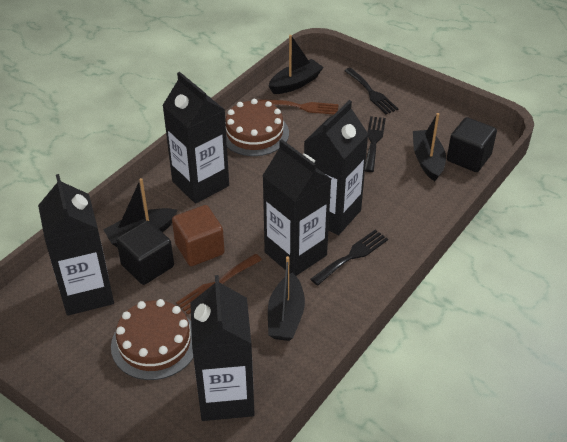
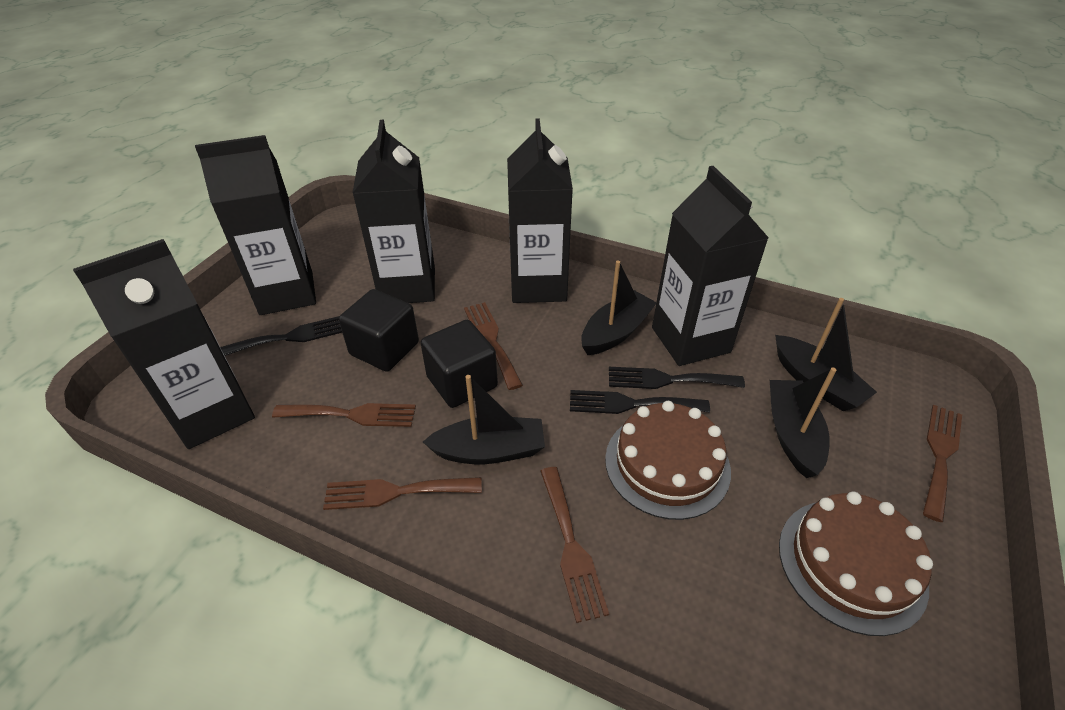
brown cube: [172,205,225,266] = 1 -> none = 0
brown fork: [176,254,262,314] [258,99,339,115] = 2 -> [272,403,416,427] [323,477,482,510] [464,302,523,390] [540,467,609,623] [923,404,962,522] = 5

